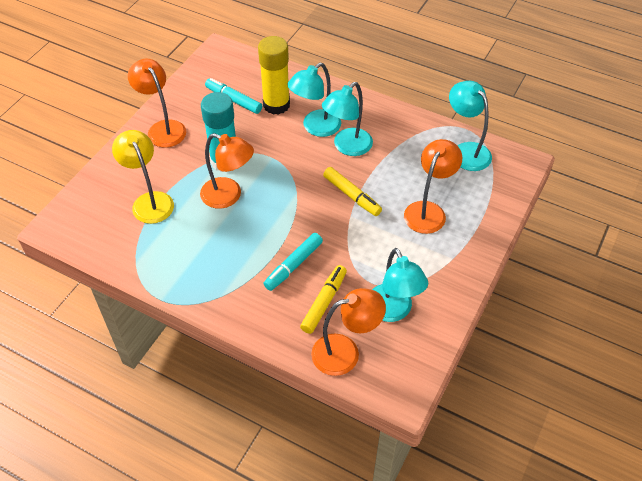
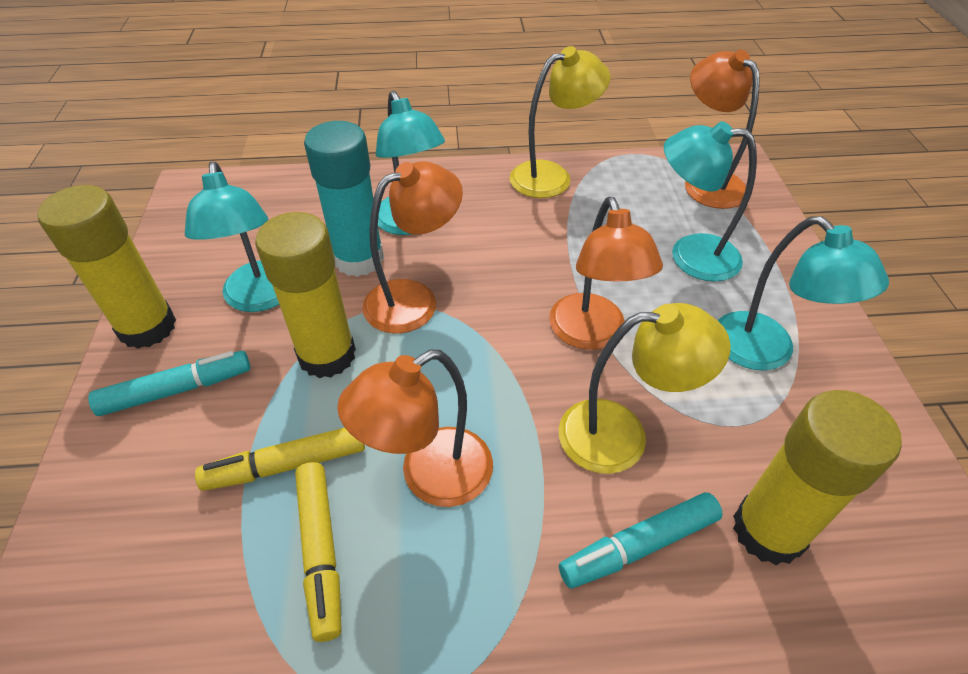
yellow glue stick: [258,36,290,115] = 1 -> [37,185,176,349] [255,212,356,378] [733,390,902,565] = 3
yellow lamp: [112,130,174,224] = 1 -> [510,46,610,198] [559,303,731,474] = 2

